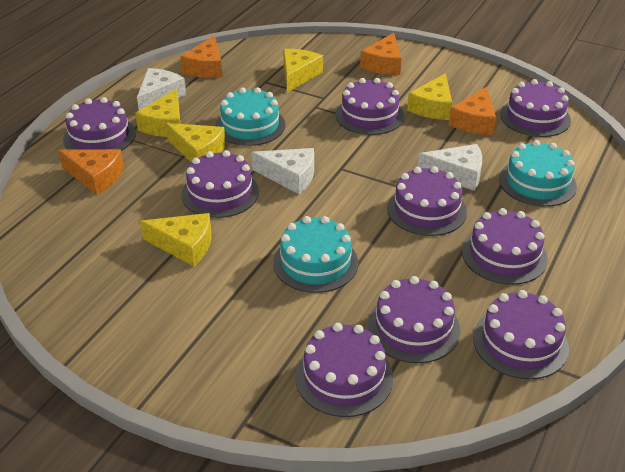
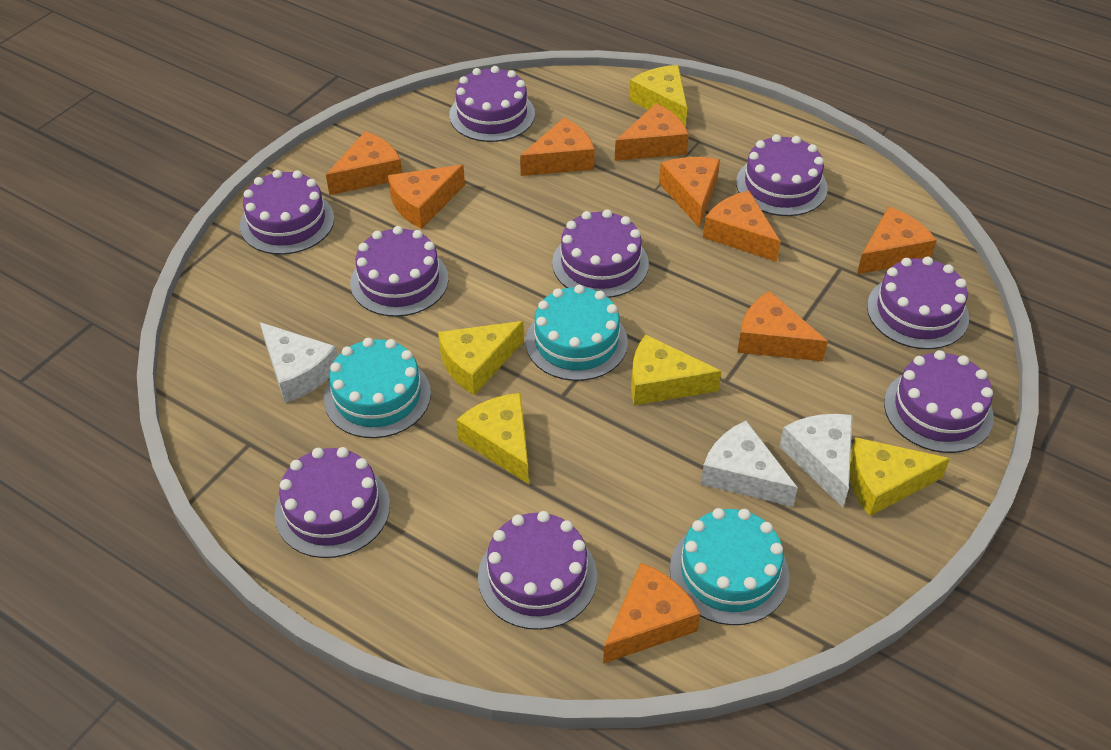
orange cheese: [58,149,124,195] [180,36,222,78] [360,33,401,75] [449,87,496,135] = 4 -> [326,131,402,195] [388,165,465,229] [520,118,595,176] [603,563,701,664] [615,103,689,161] [659,157,720,228] [703,191,781,262] [737,291,828,361] [857,207,937,274] = 9

